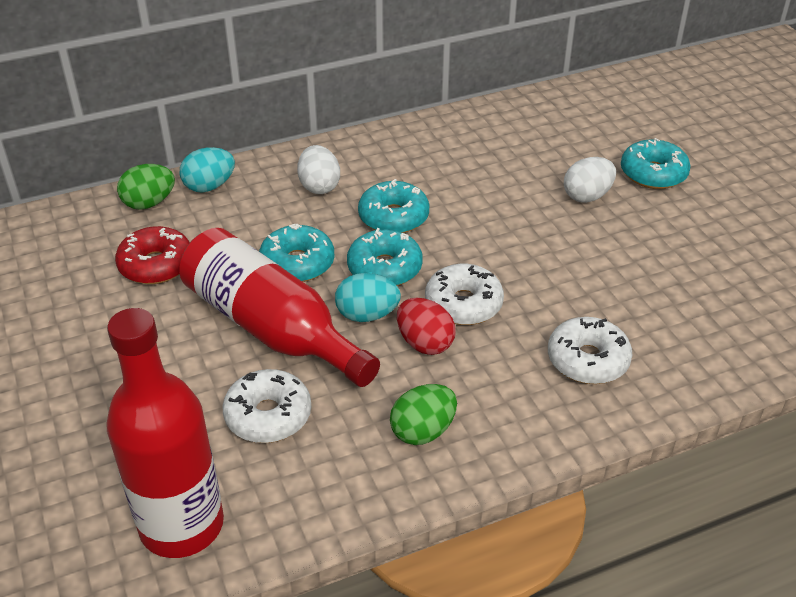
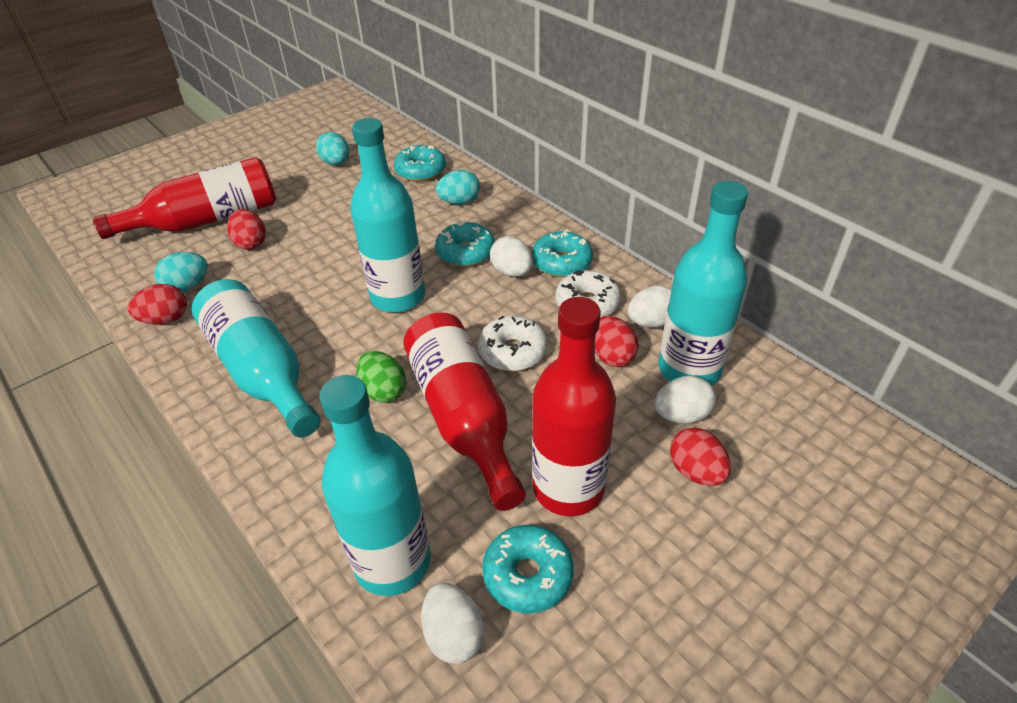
green egg: [117,164,175,210] [390,384,457,445] = 2 -> [356,351,406,403] = 1
red bottle: [106,308,224,558] [179,228,380,387] = 2 -> [93,157,276,239] [403,313,526,511] [532,297,616,516] = 3
red donut: [115,226,190,284] = 1 -> none = 0
red egg: [397,298,456,355] = 1 -> [128,284,187,325] [227,209,266,250] [595,316,638,367] [670,427,731,486] = 4
turquoise bottle: none = 0 -> [192,279,321,438] [320,375,431,596] [350,118,425,312] [658,181,748,386] = 4
turquoise egg: [180,147,235,193] [335,273,401,322] = 2 -> [154,252,208,292] [316,132,349,165] [436,170,480,205] = 3
white donut: [222,369,311,443] [425,264,504,325] [548,317,632,384] = 3 -> [478,316,547,371] [556,270,621,318] = 2
white egg: [297,145,340,194] [564,157,616,203] = 2 -> [421,583,484,664] [490,236,533,277] [628,285,672,327] [655,376,716,423] = 4

